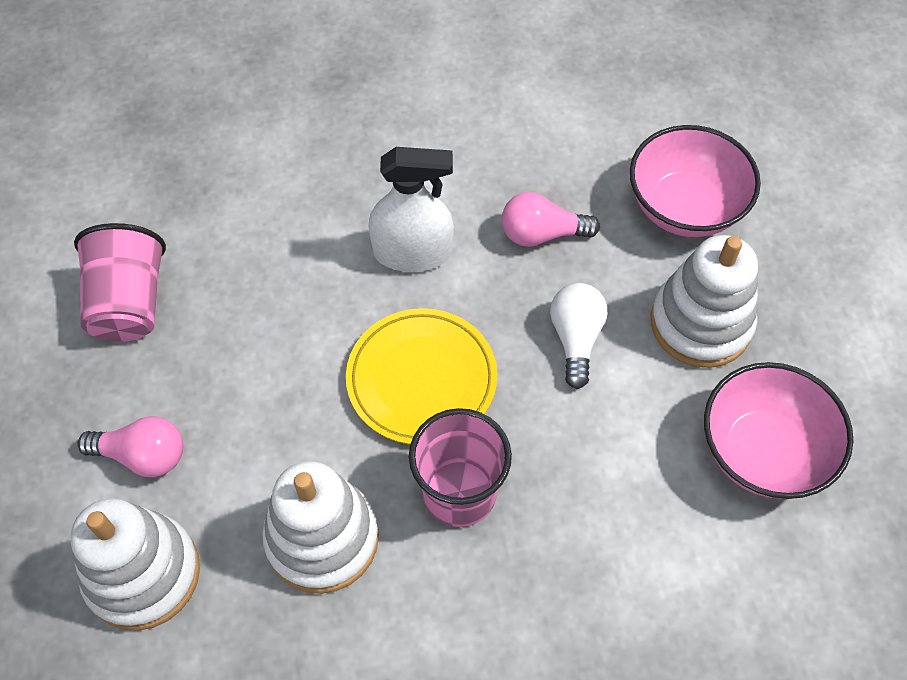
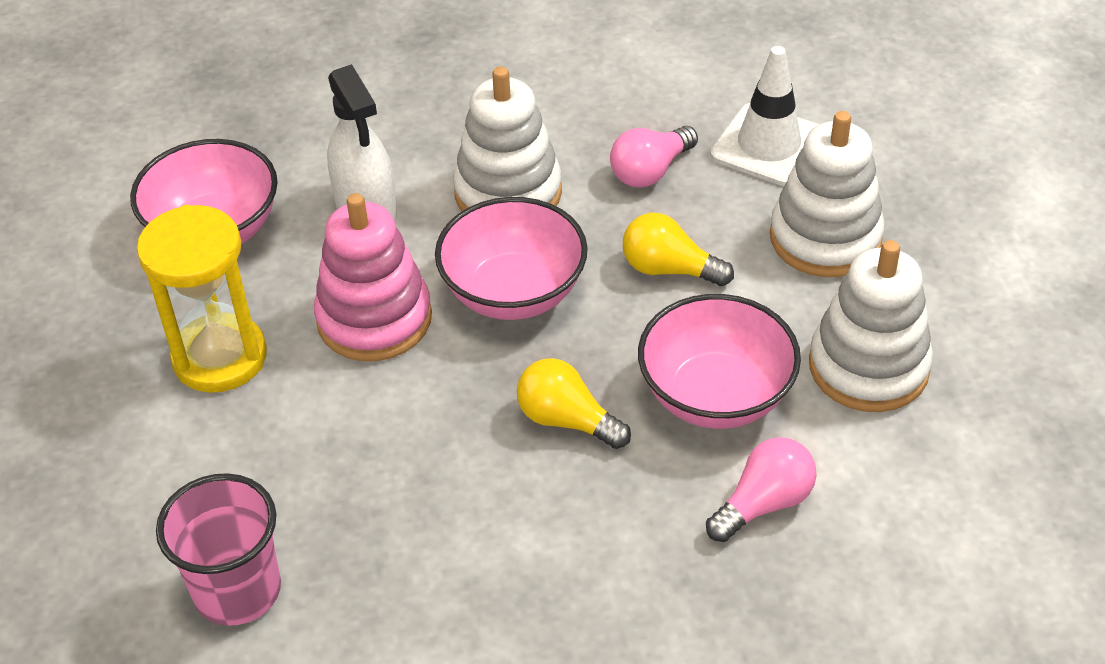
pink bowl: [630,125,761,237] [704,362,853,499] = 2 -> [130,139,277,244] [435,197,588,320] [638,294,801,429] = 3
pink cup: [74,223,166,342] [409,408,512,527] = 2 -> [156,473,281,626] = 1
pink stacking toy: none = 0 -> [314,193,432,361] = 1
white light bulb: [550,283,607,389] = 1 -> none = 0
white traffic cone: none = 0 -> [710,46,819,186] = 1
yellow hourglass: none = 0 -> [137,205,267,393] = 1
yellow light bulb: none = 0 -> [517,358,631,449] [623,213,734,286] = 2
yellow plate: [346,308,498,445] = 1 -> none = 0

